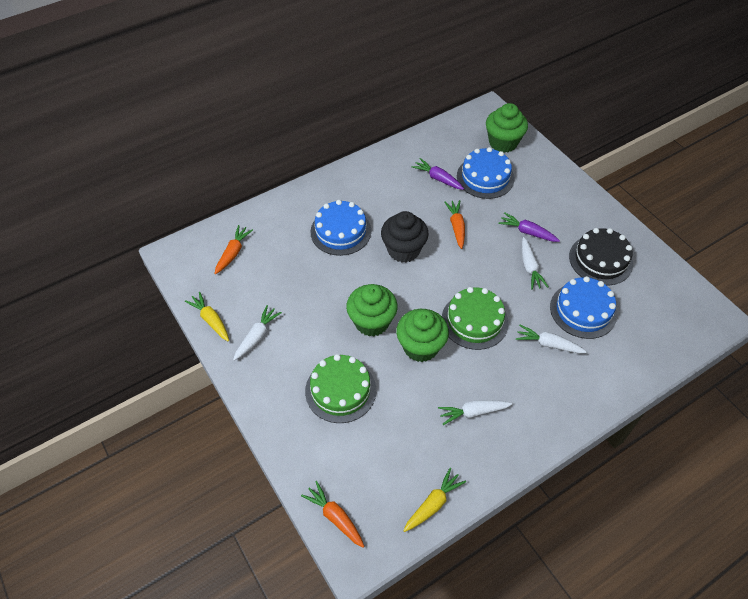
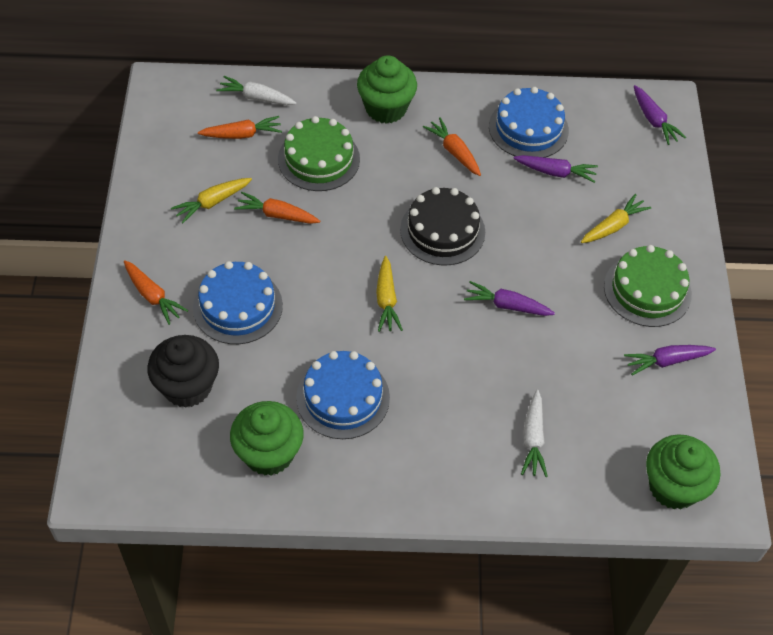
orange carrot: [214,225,253,274] [301,481,364,547] [444,200,465,249] = 3 -> [124,260,188,325] [198,116,282,139] [234,192,320,224] [423,117,481,176] = 4
purple carrot: [411,158,464,190] [498,212,560,242] = 2 -> [464,281,555,316] [513,155,598,183] [624,345,716,376] [634,85,686,145] = 4
white carrot: [233,305,282,361] [438,400,513,425] [516,325,587,353] [522,237,548,290] = 4 -> [216,76,296,105] [521,390,548,477] = 2
yellow carrot: [185,292,229,341] [403,468,466,532] = 2 -> [171,178,252,224] [376,256,403,332] [581,194,652,243] = 3

